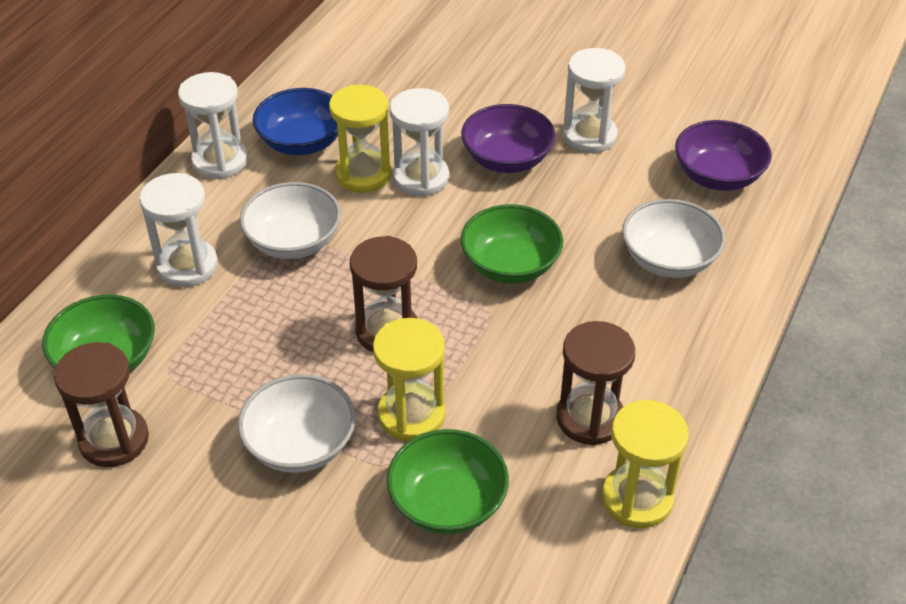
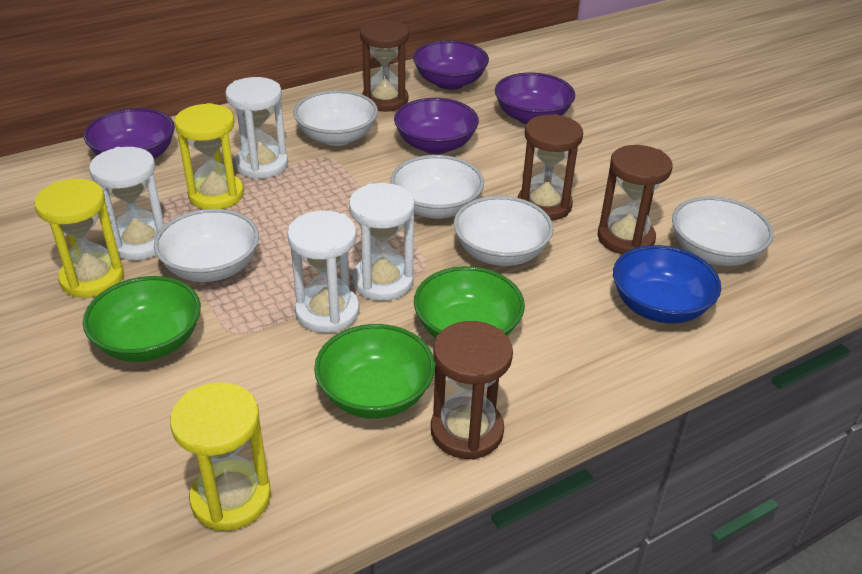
brown hourglass: [54,342,149,467] [350,236,418,352] [556,321,635,446] = 3 -> [360,19,409,112] [431,321,513,460] [518,114,583,221] [597,145,672,254] = 4
purple bowl: [461,104,555,173] [675,120,772,191] = 2 -> [84,108,175,159] [394,98,479,154] [413,40,489,90] [495,73,575,124] = 4
white bowl: [238,374,356,473] [240,182,341,259] [622,199,725,278] = 3 -> [154,209,259,282] [294,90,378,146] [391,155,484,219] [454,196,553,266] [672,196,773,266] = 5

